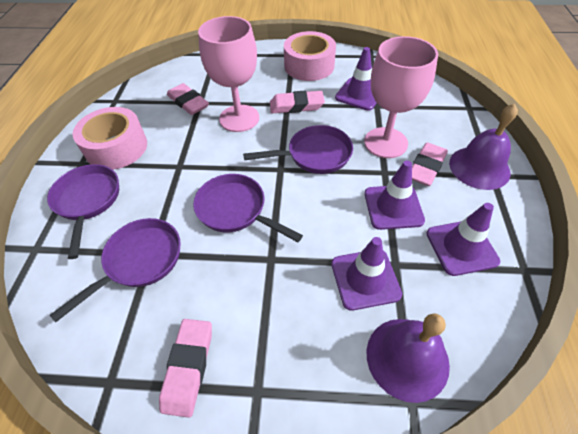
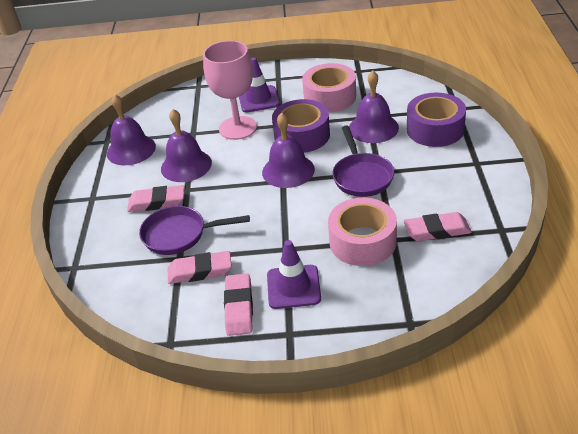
pink goblet: [198,16,259,132] [364,36,438,158] = 2 -> [203,40,257,140] = 1
purple bell: [367,313,450,403] [449,104,518,190] = 2 -> [107,95,156,165] [161,109,212,182] [262,113,315,188] [349,71,399,143] = 4
purple pan: [47,164,119,259] [49,218,181,322] [193,174,303,242] [243,125,353,174] = 4 -> [139,206,250,255] [332,125,394,197] = 2
purple tape: none = 0 -> [272,99,330,153] [407,92,466,147] = 2
purple traffic cone: [331,237,402,310] [335,47,377,111] [365,160,425,230] [426,203,500,276] = 4 -> [239,57,280,113] [267,240,321,309] = 2

